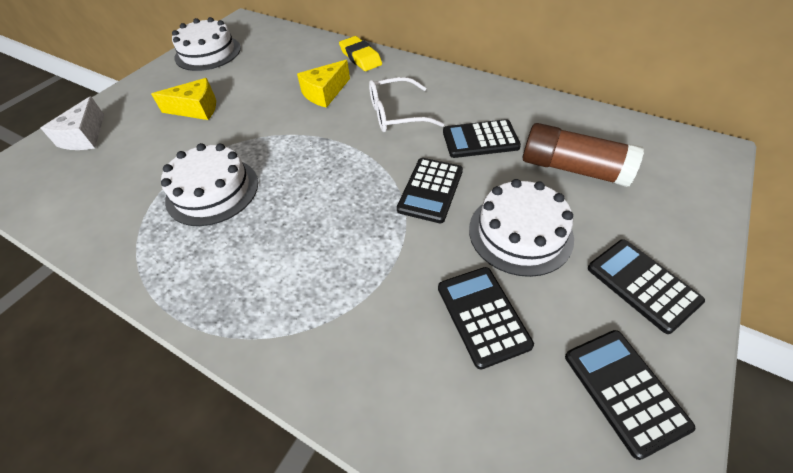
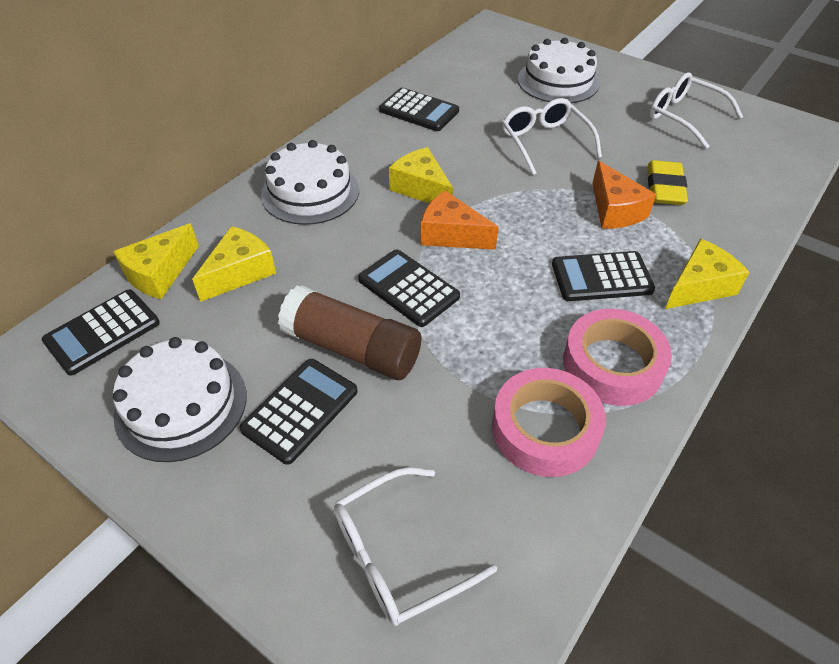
orange cheese: none = 0 -> [421,191,498,250] [592,161,656,229] = 2
pink tape: none = 0 -> [492,368,606,477] [563,309,672,406] = 2
white cheese: [41,96,104,150] = 1 -> none = 0
white glasses: [369,77,444,132] = 1 -> [334,467,497,626] [502,98,602,175] [650,72,743,149] = 3
yellow cheese: [151,78,216,120] [297,60,350,108] = 2 -> [113,223,199,299] [192,226,276,302] [389,147,453,203] [665,239,749,309] = 4

